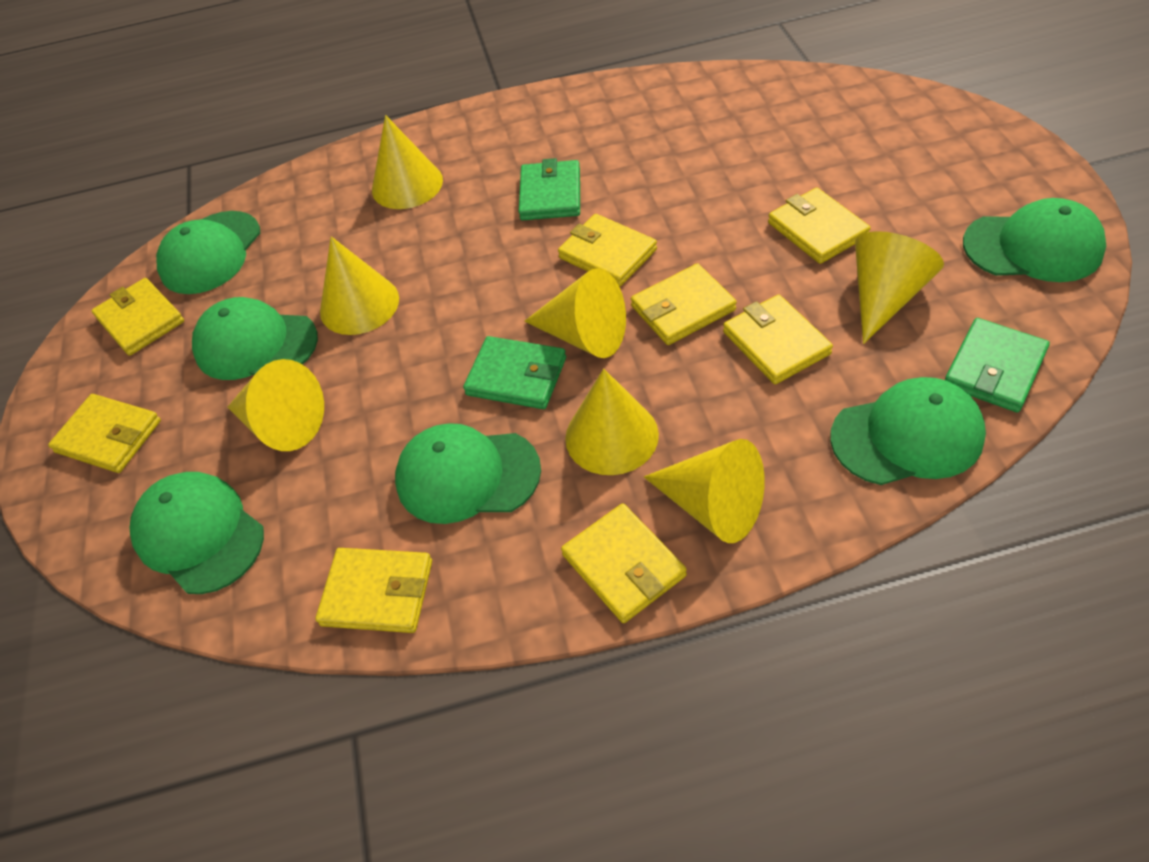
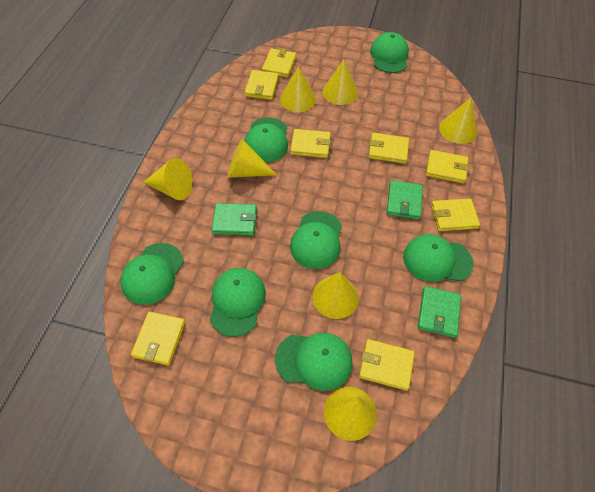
green cap: [130,472,264,594] [156,211,260,294] [192,297,318,380] [395,423,541,524] [830,377,986,485] [963,198,1106,282] = 6 -> [120,243,184,305] [210,268,266,337] [244,117,288,163] [275,333,353,391] [290,211,342,269] [370,32,409,73] [403,234,473,282] = 7

